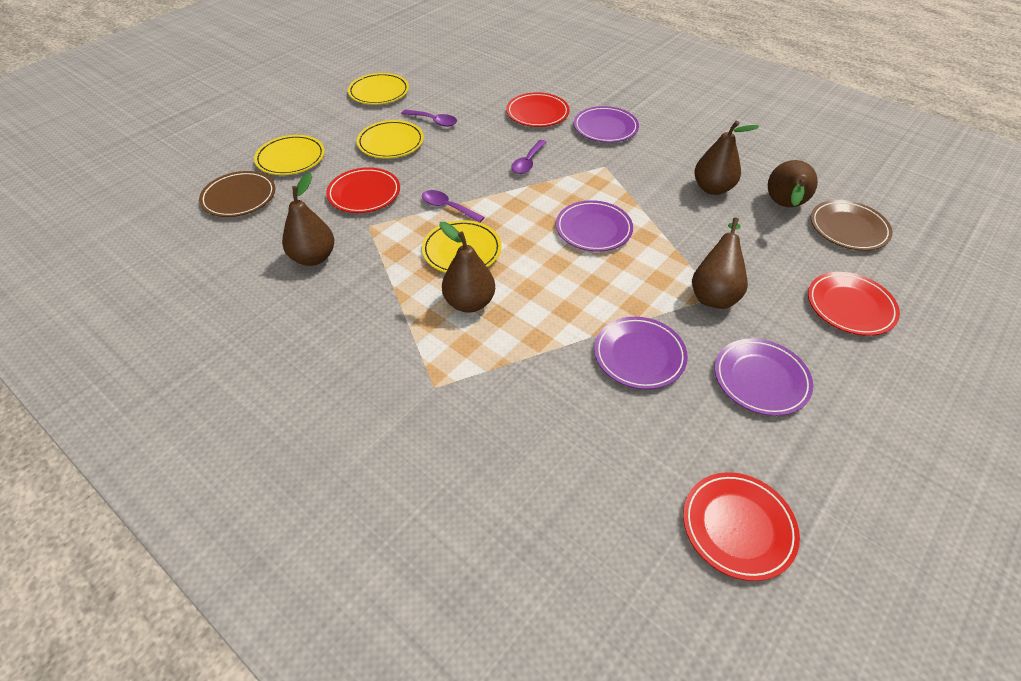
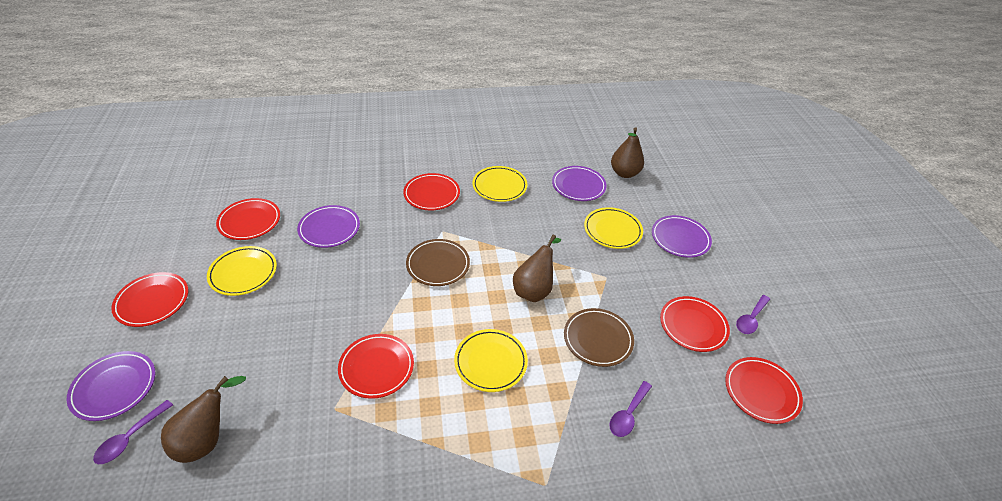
brown pear: [282,173,334,266] [439,222,495,313] [692,218,748,309] [694,121,759,195] [768,160,818,207] = 5 -> [161,376,246,463] [513,235,561,302] [611,127,644,178] = 3
red plate: [326,167,400,213] [506,92,570,127] [683,472,800,581] [808,272,900,336] = 4 -> [111,272,188,327] [216,198,280,240] [338,334,414,399] [403,173,460,210] [660,296,730,352] [725,357,803,424] = 6

